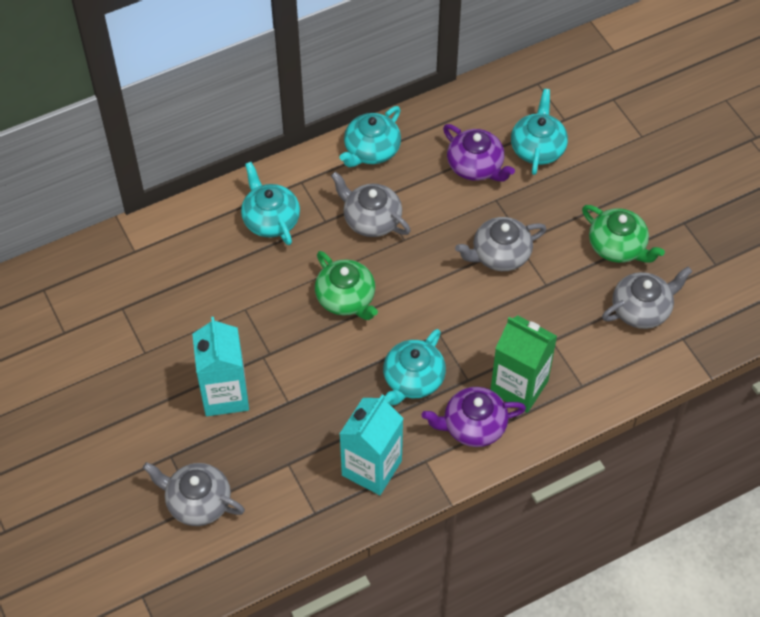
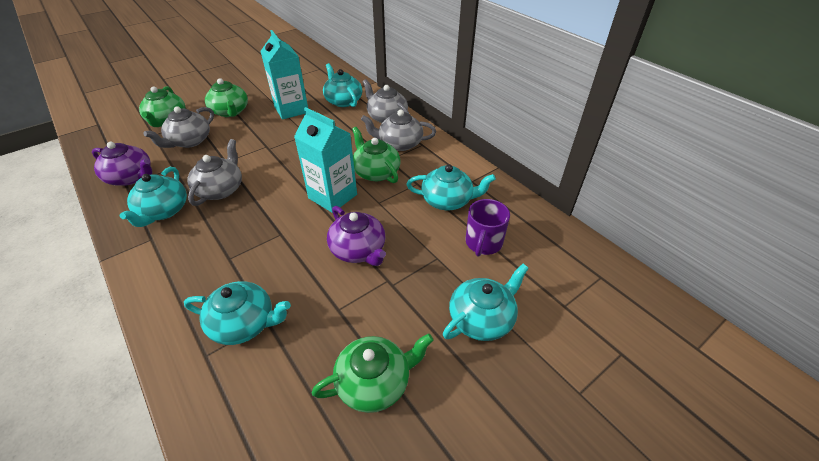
green carton: [490,315,557,413] = 1 -> none = 0
green teapot: [315,251,378,320] [582,205,665,263] = 2 -> [139,86,186,127] [205,78,248,117] [312,334,434,413] [352,127,400,183] = 4
purple mug: none = 0 -> [465,199,510,257] = 1
turquoise teapot: [241,162,300,245] [340,106,401,167] [383,329,446,405] [511,89,568,175] = 4 -> [120,167,187,227] [184,281,291,345] [323,63,362,107] [407,164,496,210] [443,264,529,341] = 5

